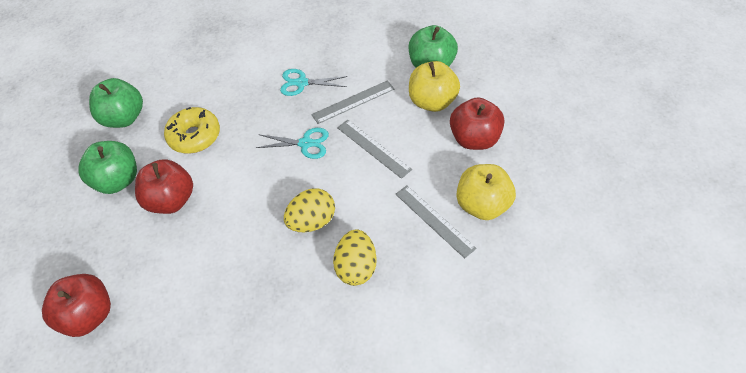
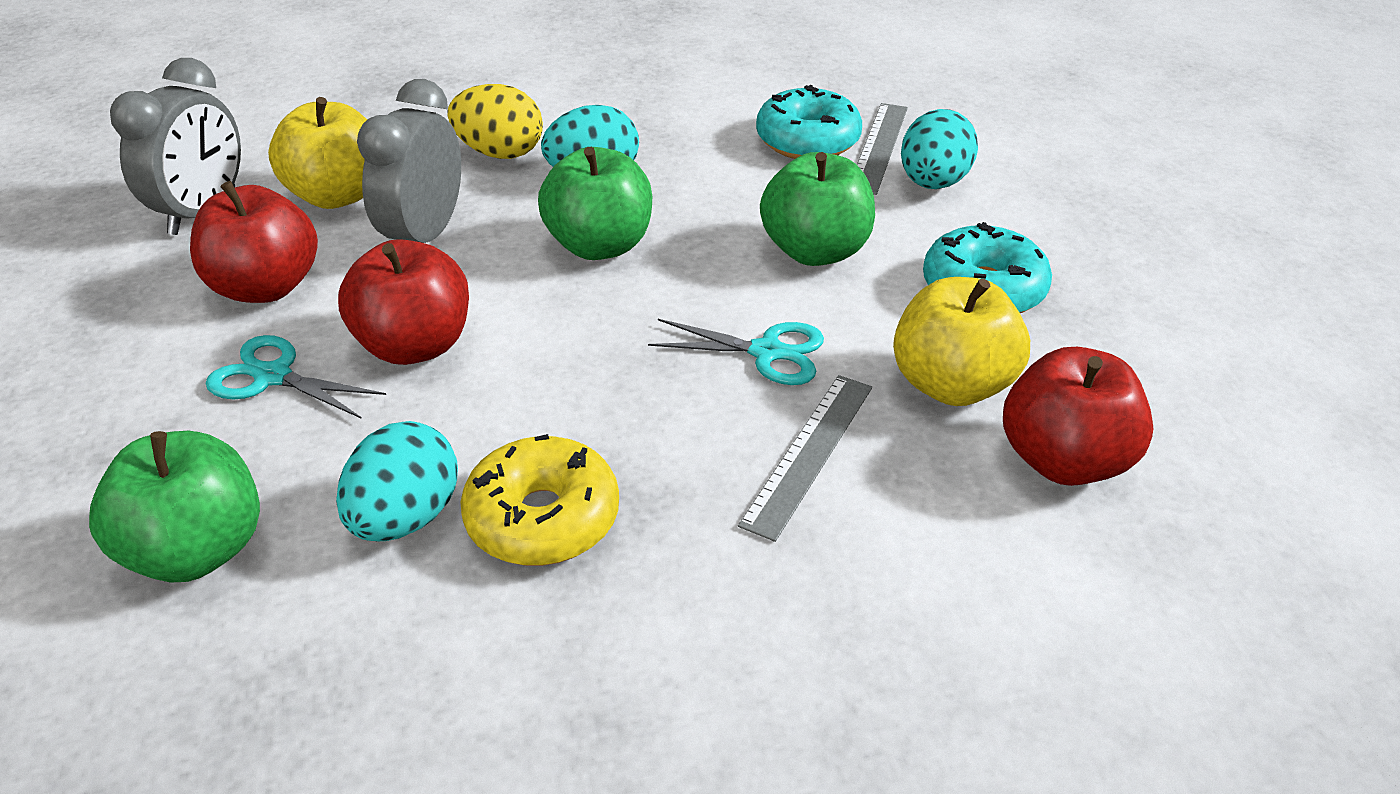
grey clock: none = 0 -> [110,58,241,235] [357,79,461,243] = 2
grey ruler: [311,80,394,124] [337,120,412,179] [396,186,477,258] = 3 -> [738,375,872,542] [857,103,908,195] = 2
turquoise donut: none = 0 -> [756,85,862,159] [923,222,1052,313] = 2
turquoise egg: none = 0 -> [336,421,458,541] [541,105,639,167] [901,109,978,189] = 3
yellow egg: [284,188,335,232] [333,229,377,286] = 2 -> [447,84,543,159] = 1

